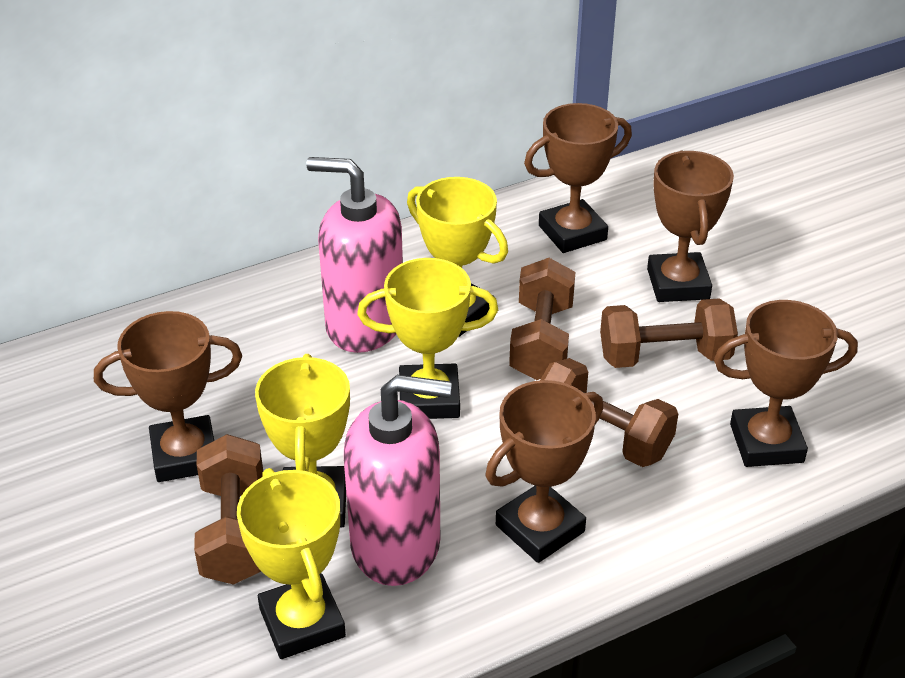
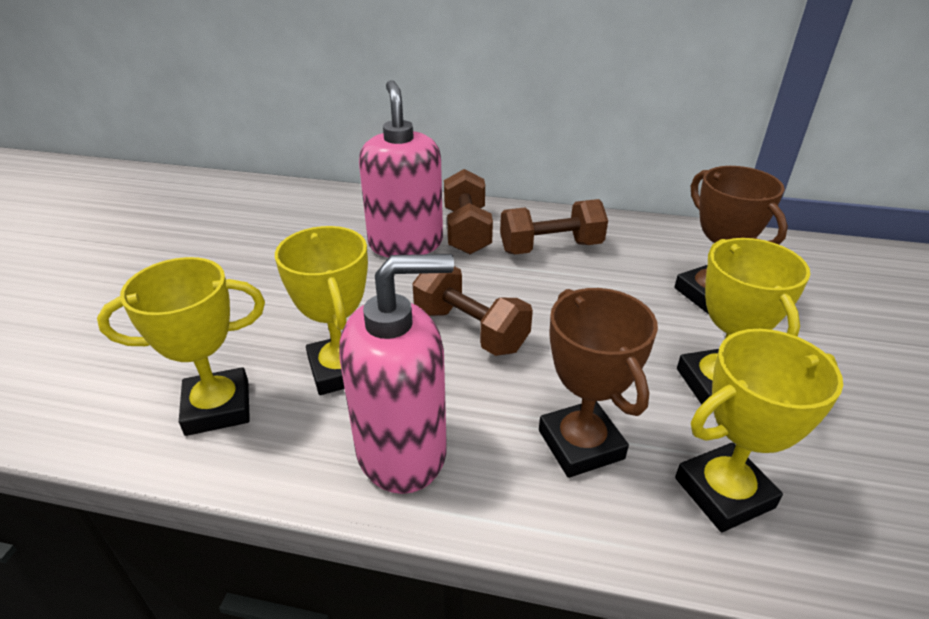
brown dumbbell: [194,434,263,585] [509,258,575,380] [540,358,678,467] [600,298,738,368] = 4 -> [412,266,533,356] [444,169,493,254] [500,199,608,255] = 3
brown trophy: [94,311,242,482] [485,380,603,563] [524,103,632,253] [647,150,734,302] [714,300,858,467] = 5 -> [539,288,658,478] [674,166,788,314] = 2

